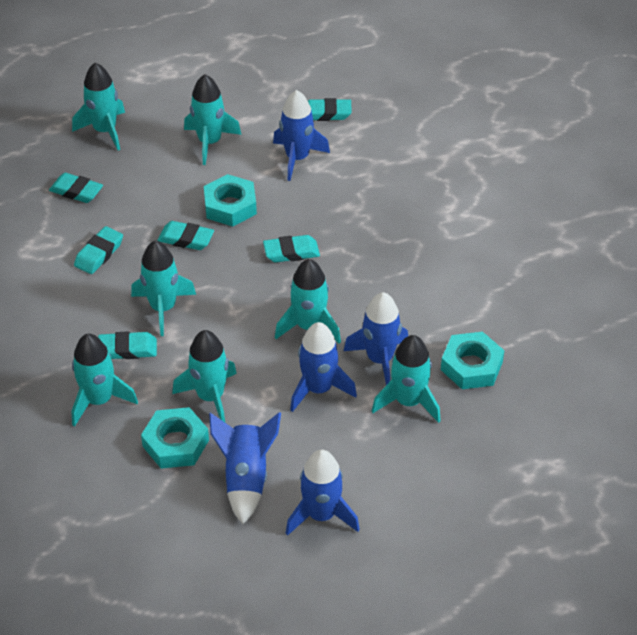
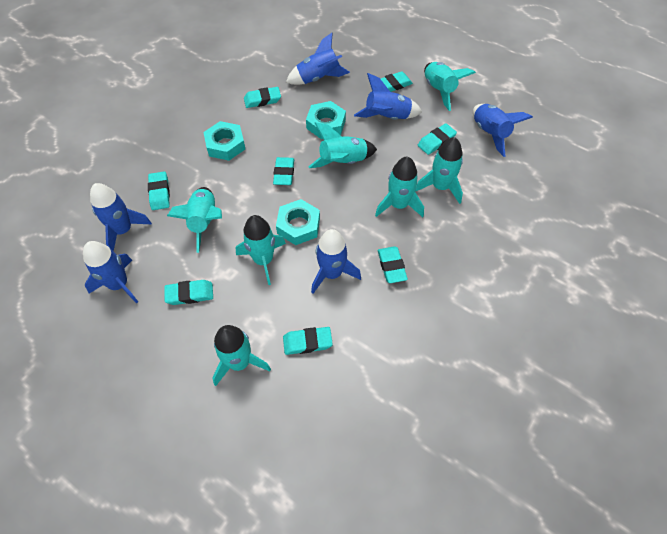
blue rocket: [209,412,281,524] [273,90,330,181] [286,450,360,536] [290,322,357,412] [344,292,408,385] = 5 -> [83,241,138,304] [90,183,152,251] [286,33,350,85] [311,229,361,294] [354,73,422,120] [473,104,533,157] = 6
turquoise eraser: [49,173,103,203] [74,226,123,274] [98,331,157,359] [158,221,214,250] [263,235,320,262] [308,98,352,121] = 6 -> [148,171,170,210] [165,280,213,305] [244,87,281,108] [273,157,294,185] [283,327,333,355] [378,246,408,283] [381,71,413,92] [418,124,457,155] = 8

